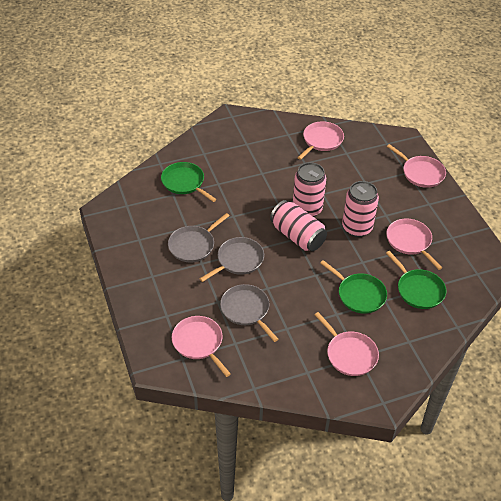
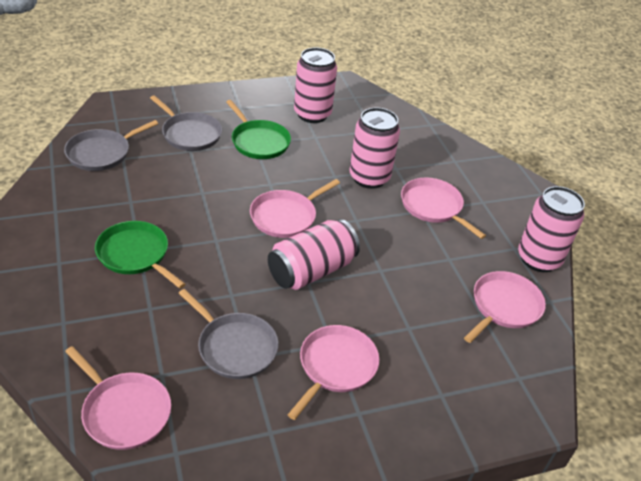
green pan: [161,162,217,202] [320,260,387,314] [386,251,447,309] = 3 -> [95,221,186,289] [226,100,291,159] = 2
pink can: [270,200,327,251] [293,162,326,217] [342,181,379,237] = 3 -> [268,219,360,290] [294,47,337,123] [349,108,400,189] [518,186,585,272] = 4

